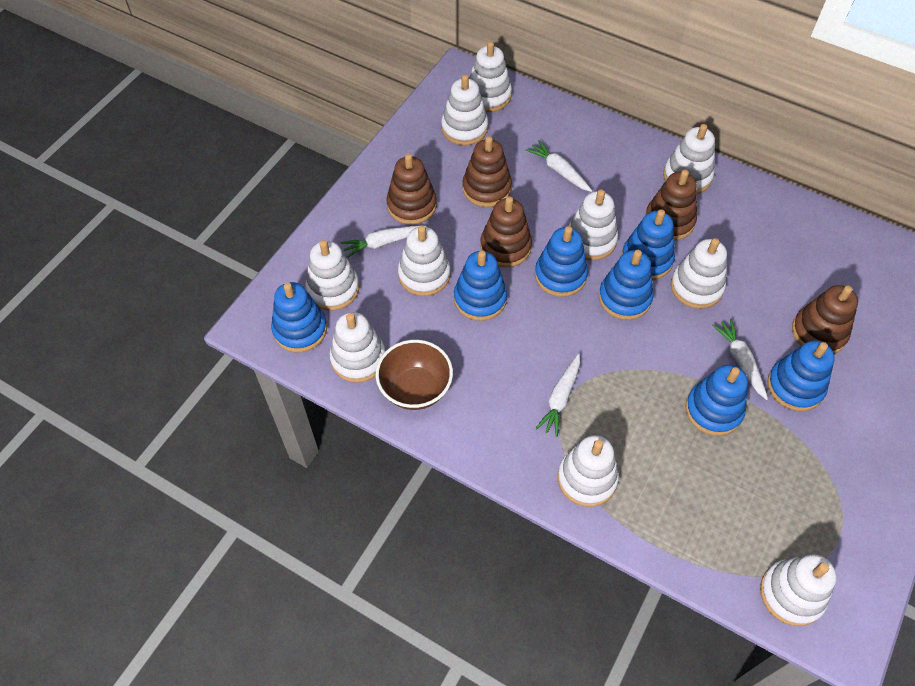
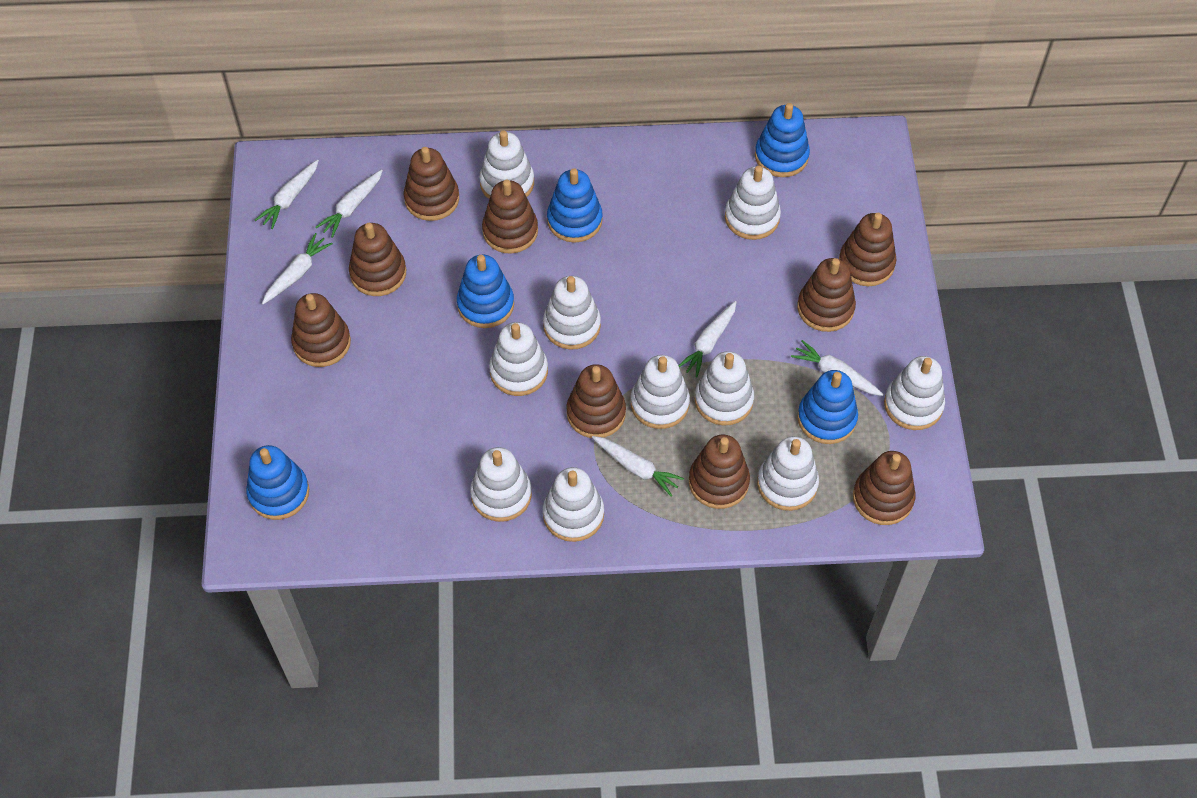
blue stacking toy: [271,282,327,352] [454,250,507,321] [535,226,588,297] [599,250,653,320] [621,209,675,280] [685,365,748,436] [767,341,835,411] = 7 -> [246,445,309,520] [457,255,514,328] [547,168,603,243] [755,103,810,177] [797,370,858,444] = 5
brown bowl: [376,340,453,410] = 1 -> none = 0
brown stacking toy: [386,154,437,225] [462,136,512,207] [480,196,532,267] [645,170,697,240] [792,285,858,354] = 5 -> [291,293,351,367] [349,223,406,296] [404,147,459,221] [482,180,538,254] [566,364,626,438] [689,434,750,509] [797,258,856,332] [839,213,896,286] [853,451,916,525] = 9
white carrot: [341,225,427,258] [526,140,592,192] [536,353,580,437] [712,319,768,400] = 4 -> [255,160,319,229] [262,233,333,304] [315,169,383,238] [592,436,684,496] [678,301,736,378] [791,340,884,396] = 6

